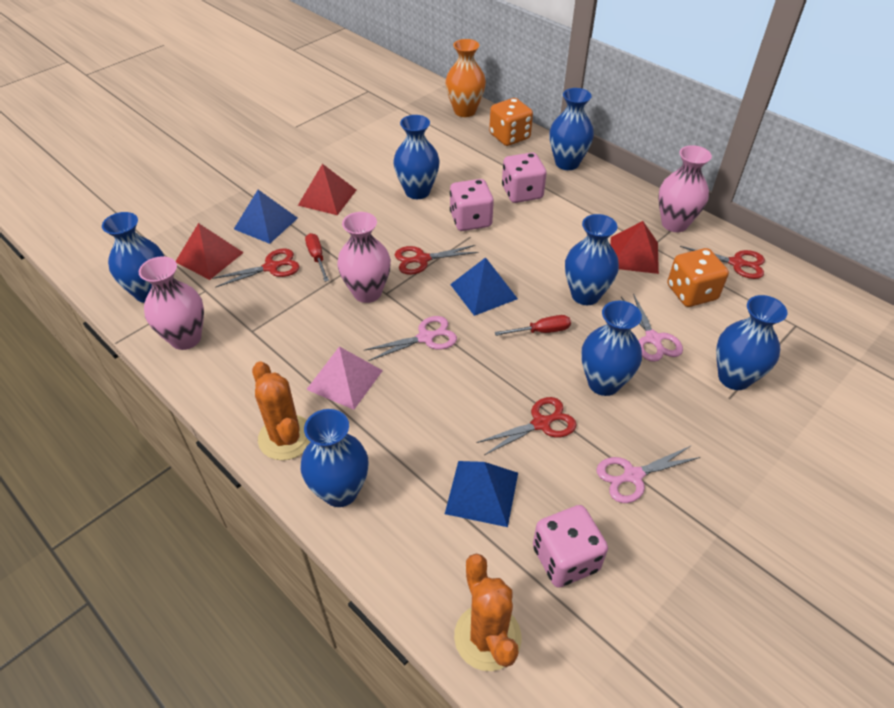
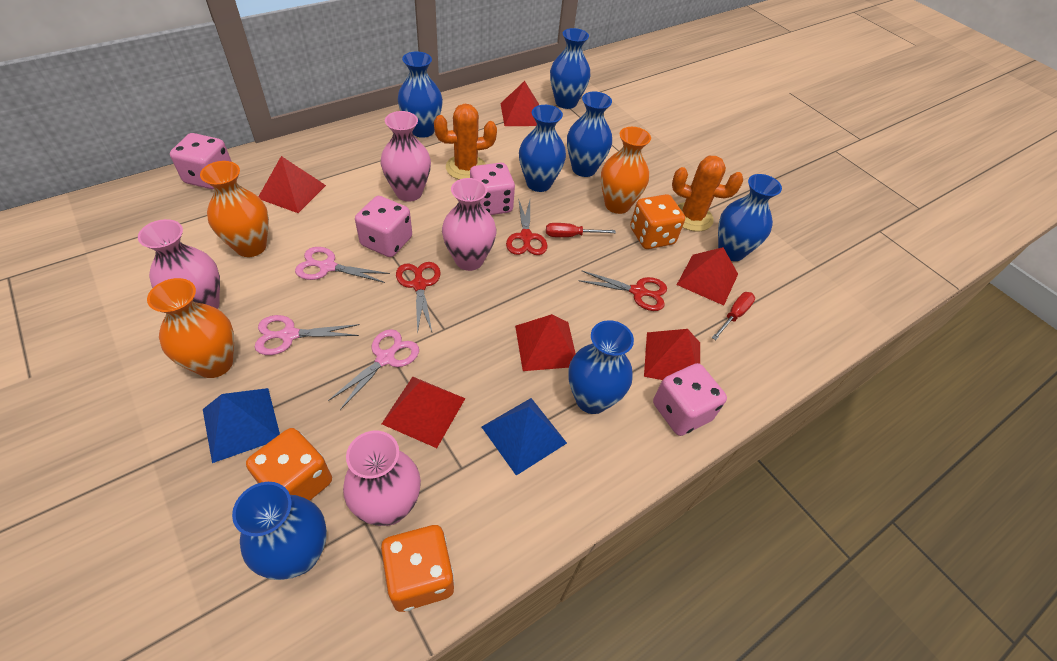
blue pyramid: [234,190,298,244] [445,461,518,527] [450,257,518,316] = 3 -> [203,388,280,463] [482,398,567,476] = 2
orange dice: [489,98,533,146] [667,248,729,307] = 2 -> [246,428,332,501] [381,525,454,612] [630,194,685,249] = 3
orange vase: [446,39,486,117] = 1 -> [147,278,234,378] [200,161,269,257] [601,127,651,214] = 3
pink dice: [450,179,494,231] [502,152,547,203] [533,505,608,588] = 3 -> [170,133,232,189] [355,196,412,257] [470,163,515,215] [653,363,727,436] = 4
pink pyramid: [306,346,383,410] = 1 -> none = 0
pink vase: [139,256,204,350] [337,212,391,303] [658,145,712,232] = 3 -> [138,219,220,309] [343,431,421,526] [381,111,431,202] [442,178,496,271] = 4
red pyramid: [175,223,244,280] [298,164,356,215] [610,221,659,274] = 3 -> [258,156,326,213] [382,377,466,448] [500,81,539,126] [515,314,576,371] [644,329,700,380] [677,247,738,305] = 6
red scissors: [212,249,300,288] [395,245,479,275] [477,397,577,455] [680,246,765,279] = 4 -> [396,262,441,334] [506,198,547,255] [578,270,667,311] = 3

